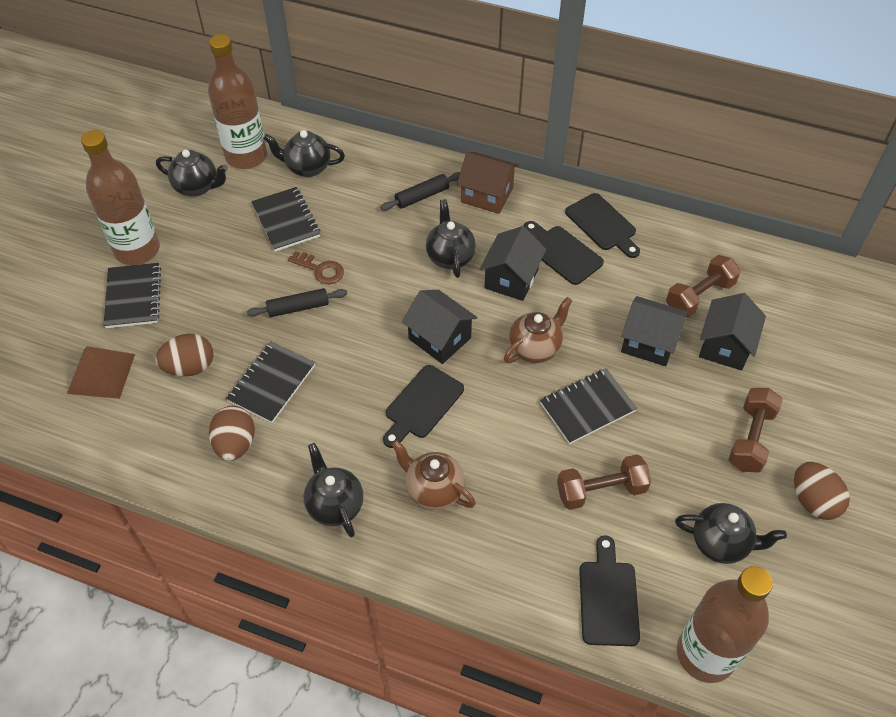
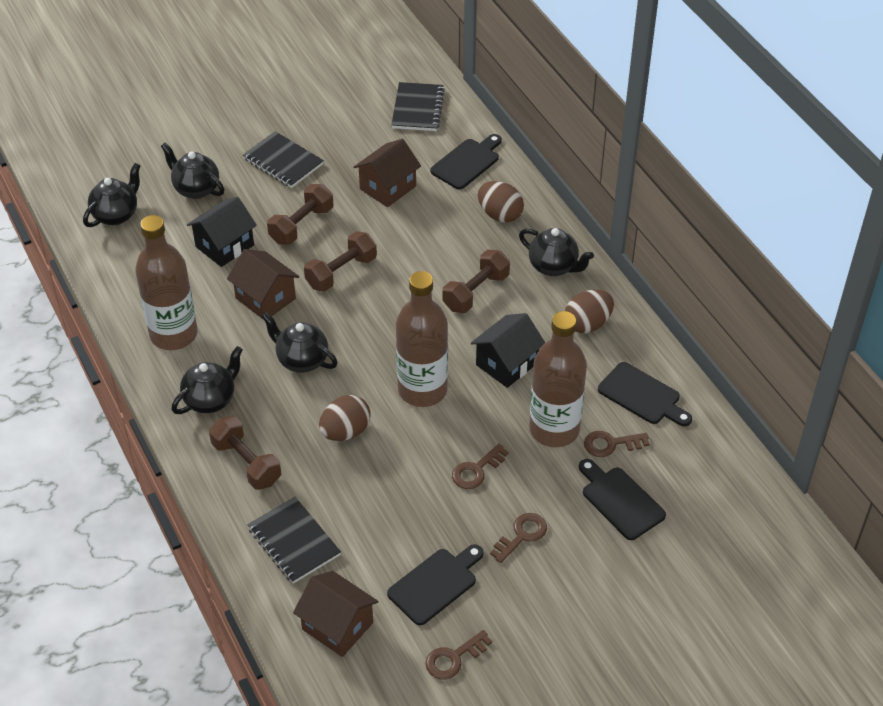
black house: [402,290,478,364] [480,226,546,301] [621,296,687,366] [699,293,766,370] = 4 -> [187,197,257,267] [471,313,545,388] = 2
black notebook: [103,263,161,328] [226,342,315,423] [252,187,320,252] [540,368,637,444] = 4 -> [243,131,324,188] [247,497,341,584] [391,82,445,131] = 3
black rolling pin: [247,288,347,317] [380,172,460,211] = 2 -> none = 0
brown dumbbell: [557,454,651,510] [666,255,740,318] [729,388,783,473] = 3 -> [209,416,281,490] [267,184,333,245] [304,231,377,292] [443,250,510,313] = 4
brown house: [457,152,519,214] = 1 -> [227,249,299,320] [293,571,378,657] [353,139,421,207] = 3
brown key: [288,251,344,284] = 1 -> [425,630,492,680] [452,444,509,489] [490,513,547,563] [584,431,649,457] = 4
brown pyramid: [67,346,135,399] = 1 -> none = 0
brown teapot: [391,440,476,510] [504,297,572,363] = 2 -> none = 0

